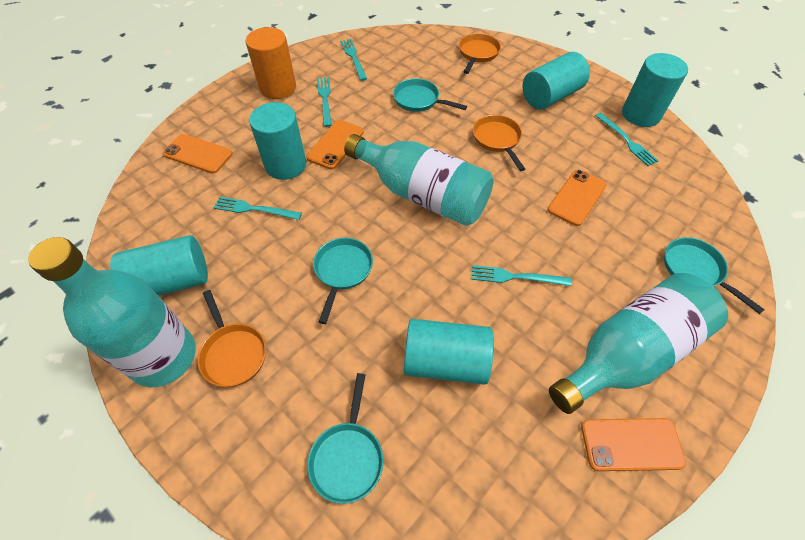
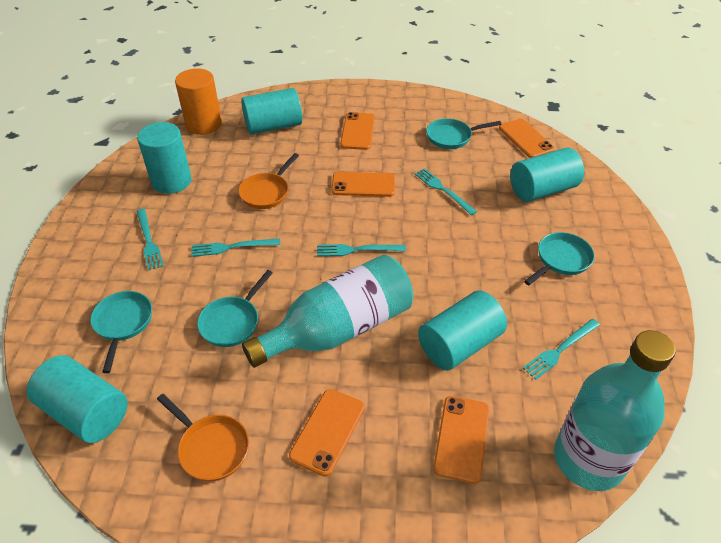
orange pan: [198,290,266,387] [459,33,501,74] [473,115,525,171] = 3 -> [157,394,249,481] [238,153,299,209] = 2
orange phone: [163,134,233,174] [306,120,364,169] [548,170,607,226] [581,418,686,471] = 4 -> [289,389,365,477] [331,172,395,197] [340,112,375,150] [433,396,489,484] [499,119,555,158] = 5
turquoise bottle: [28,237,196,387] [344,134,493,226] [549,273,728,414] = 3 -> [242,255,413,368] [554,330,676,491] = 2

